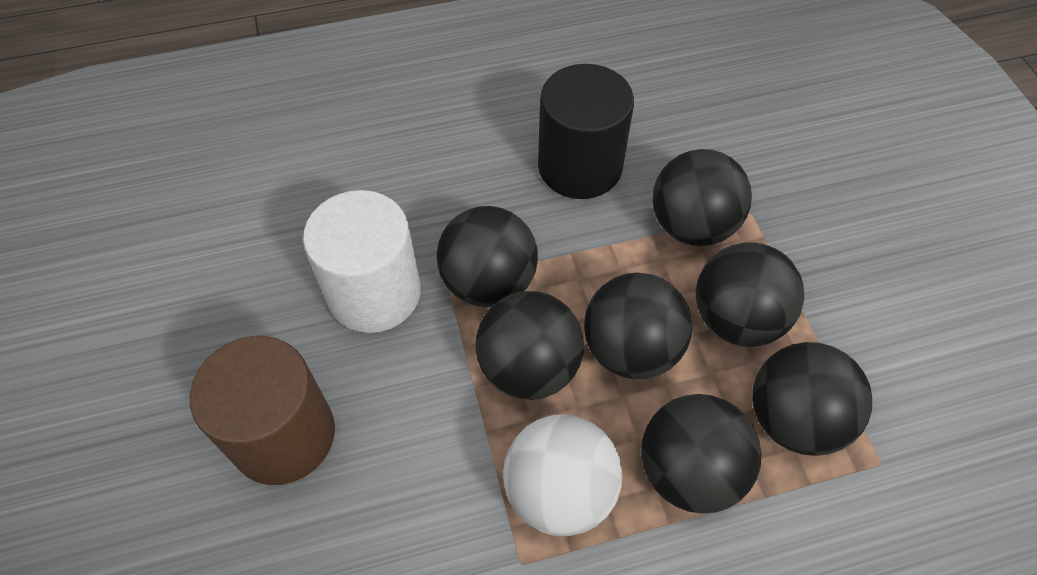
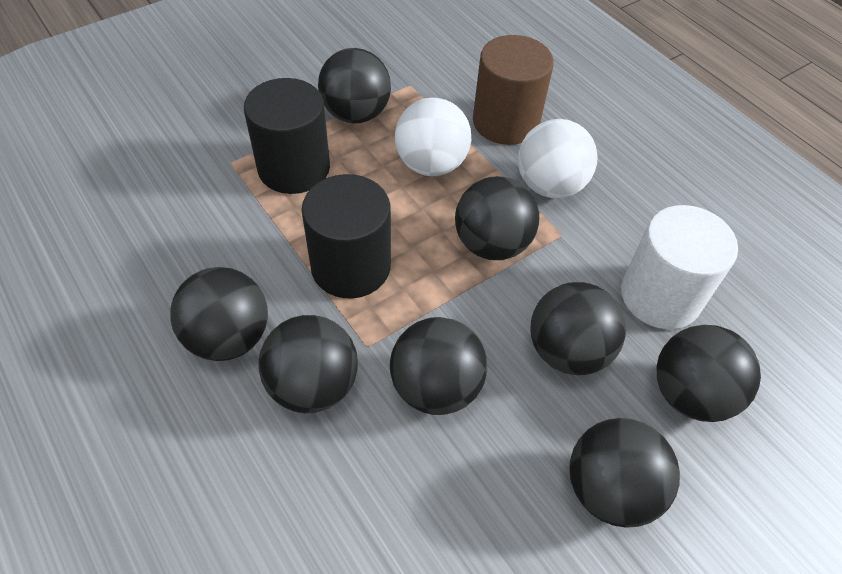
black ball: [436,206,538,307] [475,291,584,400] [584,272,692,380] [641,394,761,514] [652,149,752,246] [696,242,804,347] [752,342,872,456] = 7 -> [170,267,268,361] [258,315,358,413] [318,48,391,123] [390,317,487,415] [455,176,539,260] [530,282,626,376] [570,418,680,528] [657,325,761,422] = 8
black cylinder: [538,64,634,199] = 1 -> [244,78,330,194] [301,174,391,299] = 2
white ball: [503,414,622,536] = 1 -> [395,98,471,176] [518,119,598,198] = 2

